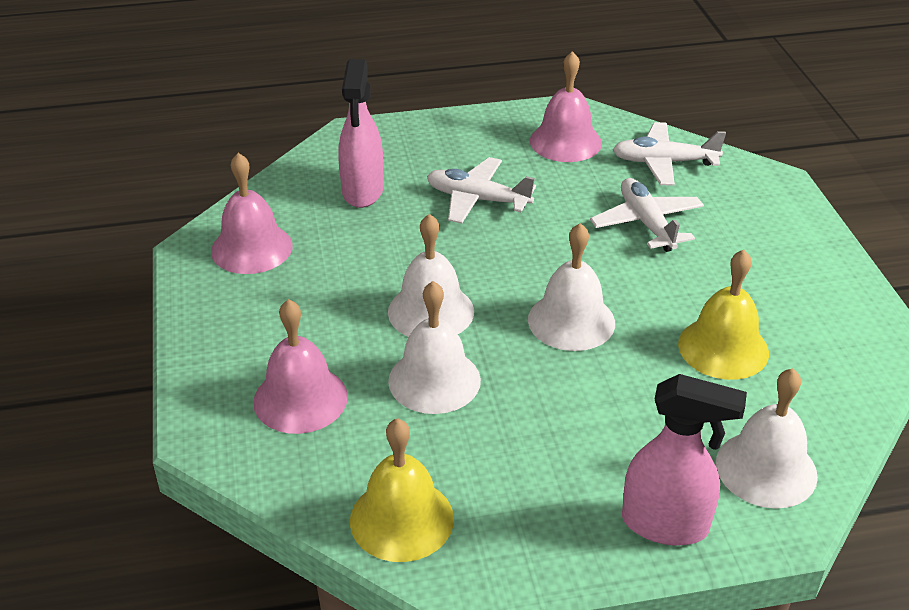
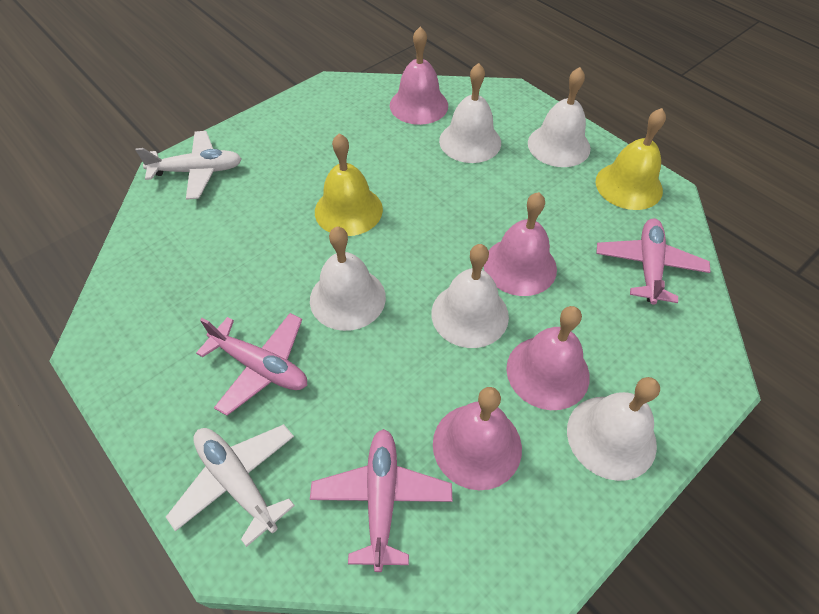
pink bell: [211,153,293,274] [253,299,348,434] [530,51,602,162] = 3 -> [390,27,448,125] [433,387,522,490] [484,192,557,296] [506,306,590,410] = 4
pink plane: none = 0 -> [196,313,307,416] [310,429,452,572] [596,219,710,305] = 3
pink spray bottle: [338,59,384,208] [622,374,747,546] = 2 -> none = 0
white bell: [388,214,474,337] [388,281,481,414] [528,223,615,351] [716,368,818,508] = 4 -> [310,227,386,331] [431,244,509,348] [439,63,501,163] [528,67,591,167] [567,377,660,481] = 5
white plane: [427,157,536,224] [590,178,704,252] [613,122,726,186] = 3 -> [135,131,242,200] [166,424,295,547] = 2

